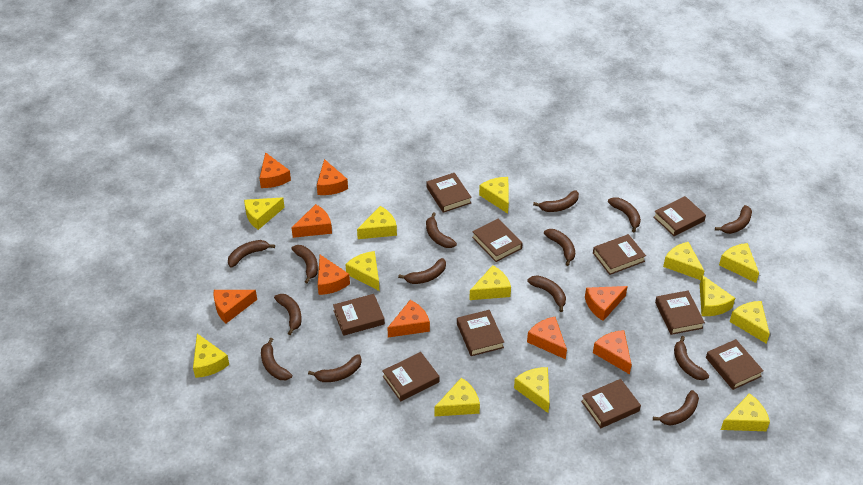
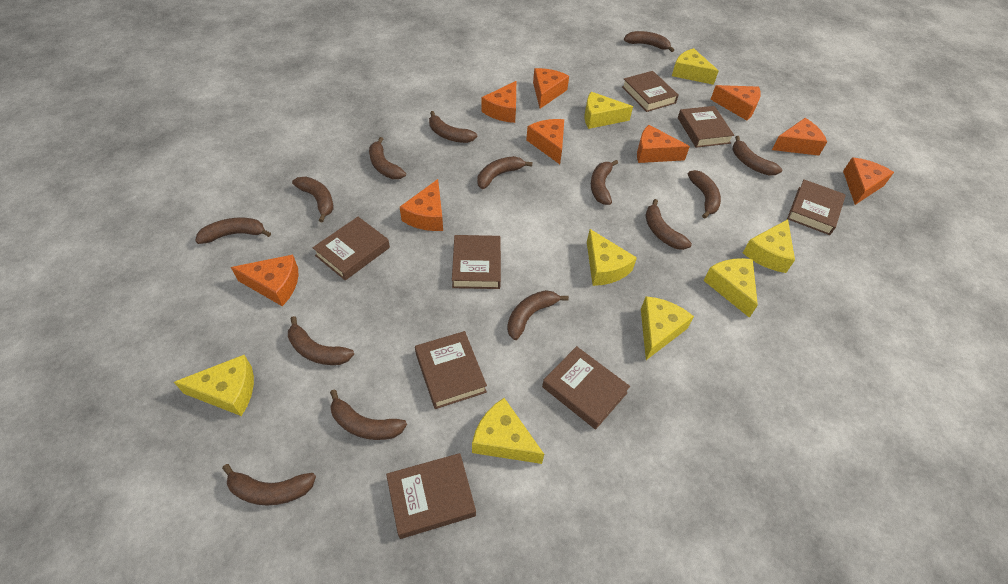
brown book: [333,294,385,336] [382,352,440,401] [427,173,472,213] [457,310,504,356] [472,219,523,262] [581,379,641,428] [593,234,646,275] [654,196,706,236] [655,291,705,335] [706,339,764,390] = 10 -> [312,217,390,280] [386,453,476,539] [415,331,487,409] [452,235,501,289] [542,346,630,429] [622,71,679,112] [678,106,734,148] [787,179,846,235] = 8
yellow cheese: [193,334,229,378] [244,198,285,230] [346,251,379,291] [357,206,397,239] [434,378,480,417] [469,265,511,300] [479,177,509,214] [514,367,549,413] [663,242,704,280] [700,275,735,316] [719,243,759,283] [721,393,770,431] [729,301,770,344] = 13 -> [174,355,254,416] [472,398,544,464] [585,92,633,129] [587,229,637,286] [641,296,694,360] [672,48,719,85] [703,258,758,318] [743,219,795,273] = 8

